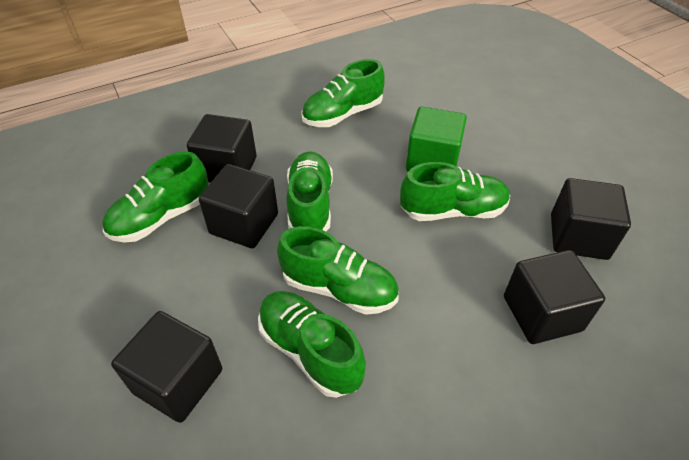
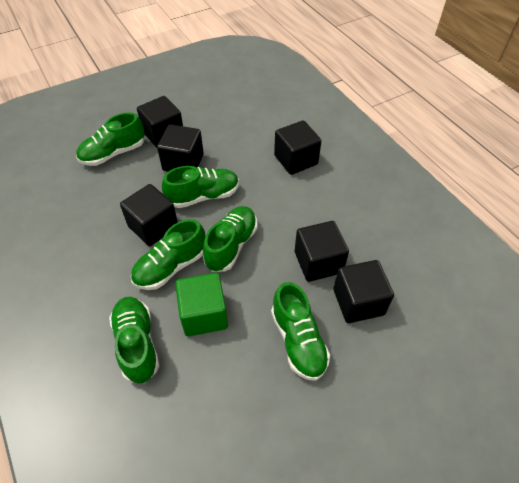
black cube: [111,311,222,423] [187,114,257,183] [199,164,278,248] [504,250,605,344] [551,178,631,260] = 5 -> [120,184,178,246] [137,96,183,148] [157,124,204,172] [274,120,321,175] [295,221,349,282] [333,260,394,323] = 6

